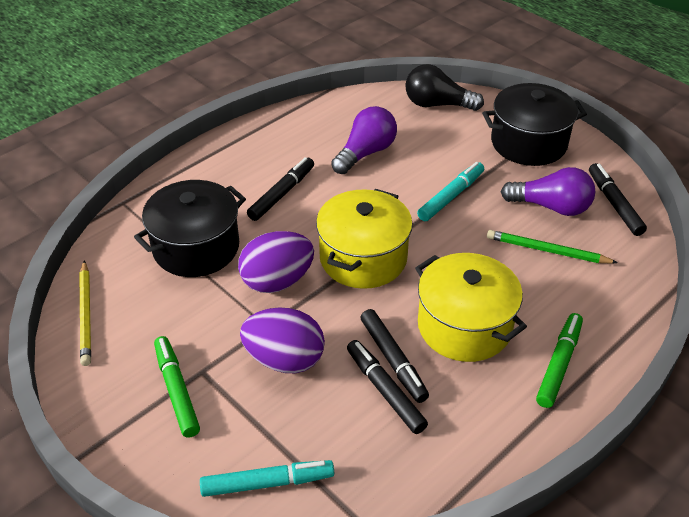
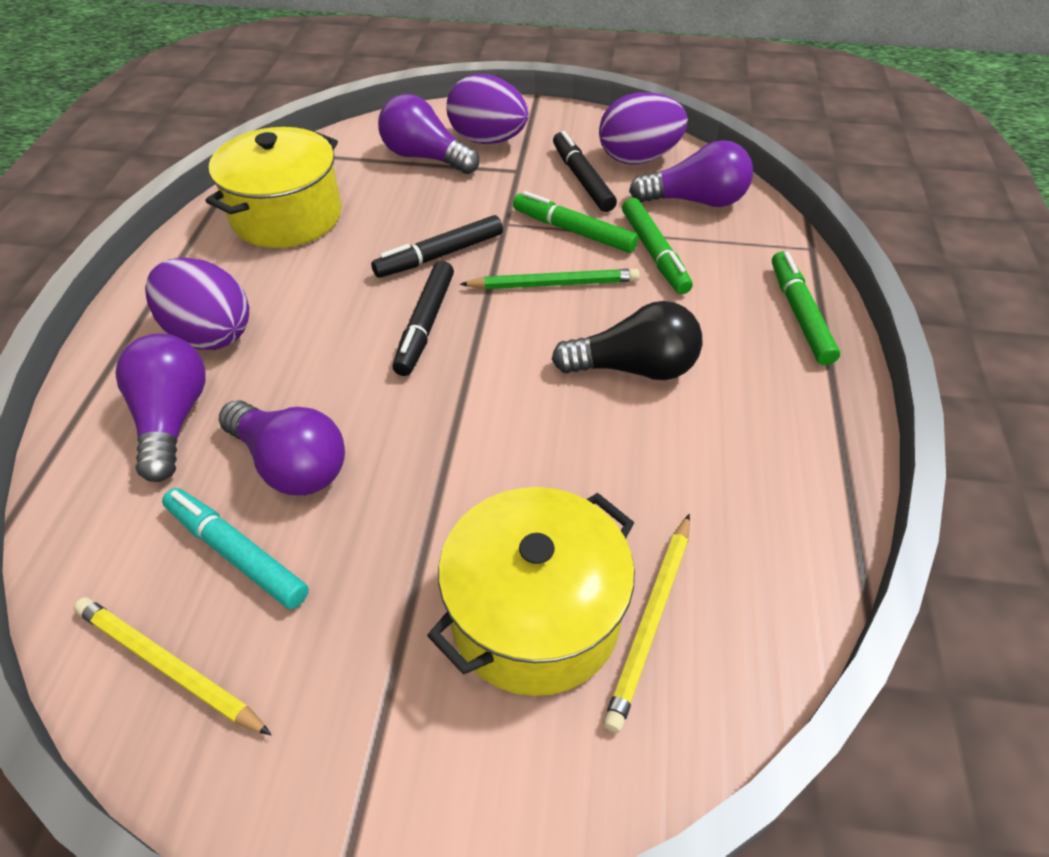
black marker: [247,157,314,221] [347,340,428,434] [360,309,429,403] [589,163,647,236] = 4 -> [371,215,503,278] [393,261,454,376] [553,131,617,212] = 3
black pot: [134,180,246,277] [482,83,587,166] = 2 -> none = 0
green marker: [154,336,200,438] [536,313,583,408] = 2 -> [513,191,638,253] [622,198,693,294] [772,251,840,365] = 3
purple egg: [238,231,314,293] [240,308,325,373] = 2 -> [145,257,249,350] [446,74,529,144] [599,92,688,164] = 3
purple light bulb: [331,106,397,174] [501,167,595,216] = 2 -> [115,333,206,482] [219,400,345,496] [378,94,480,174] [629,140,753,207] = 4
turquoise marker: [200,460,334,497] [417,162,484,221] = 2 -> [162,488,309,609] = 1
yellow pencil: [79,260,91,366] = 1 -> [74,597,271,735] [603,514,690,733] = 2

